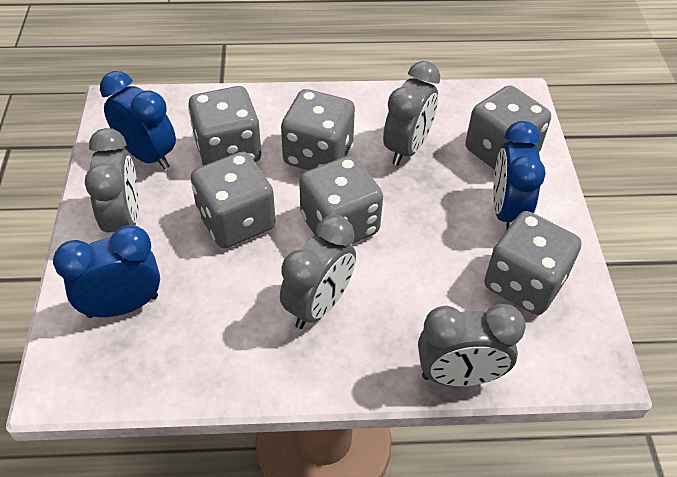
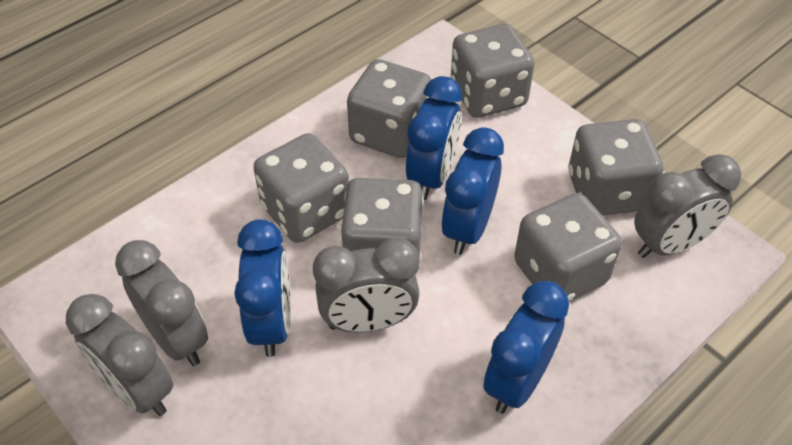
blue clock: [53,225,160,318] [100,71,176,170] [493,121,546,231] = 3 -> [234,219,291,357] [406,76,462,200] [441,127,504,255] [483,281,569,414] = 4

